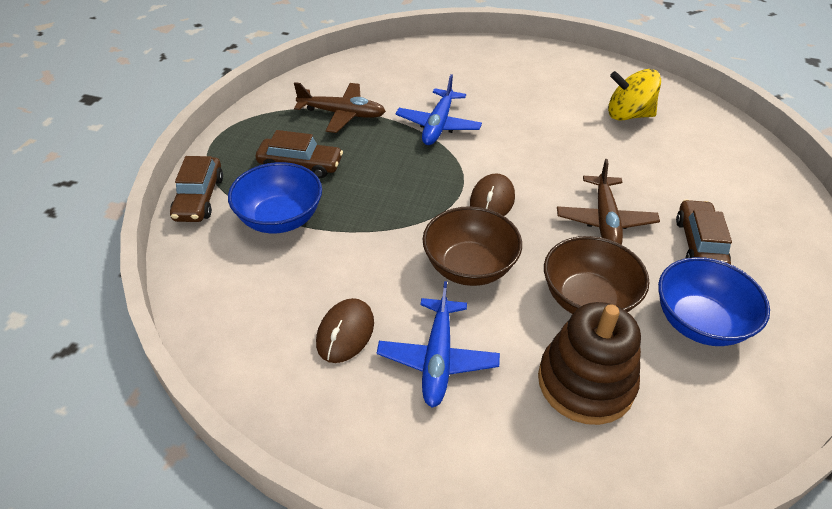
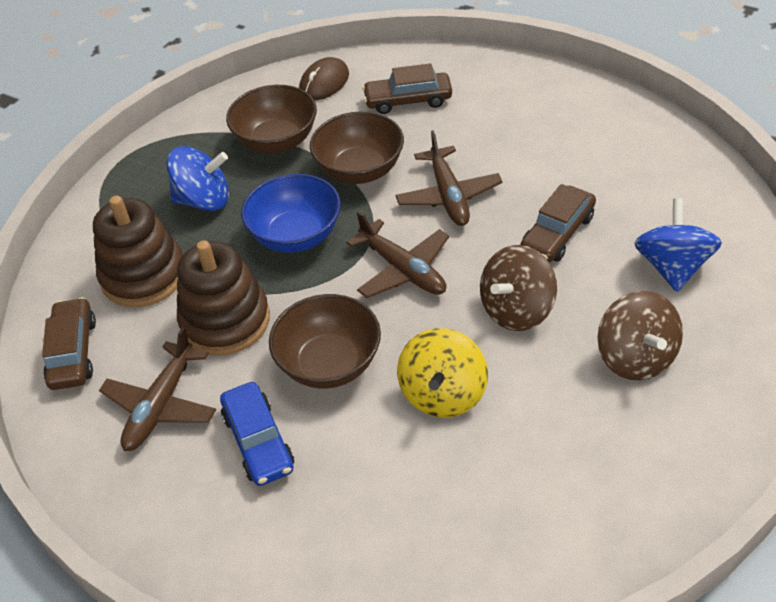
blue bowl: [228,162,322,233] [658,257,770,346] = 2 -> [241,174,341,253] = 1
blue car: none = 0 -> [220,382,294,486] = 1
blue plane: [377,281,500,407] [396,74,482,145] = 2 -> none = 0
blue spinning top: none = 0 -> [167,146,229,211] [634,198,722,292] = 2
brown bowl: [423,206,522,286] [544,236,649,314] = 2 -> [226,85,317,153] [269,294,381,389] [310,111,404,184] = 3
brown mouse: [316,298,374,363] [470,173,515,216] = 2 -> [299,57,349,100] = 1
brown plane: [294,82,386,133] [557,159,660,245] = 2 -> [99,327,216,451] [346,211,449,298] [396,130,502,226] = 3
brown spinning top: none = 0 -> [480,245,557,331] [598,291,683,380] = 2
brown stacking toy: [538,302,641,425] = 1 -> [93,196,183,307] [177,240,270,356] = 2

